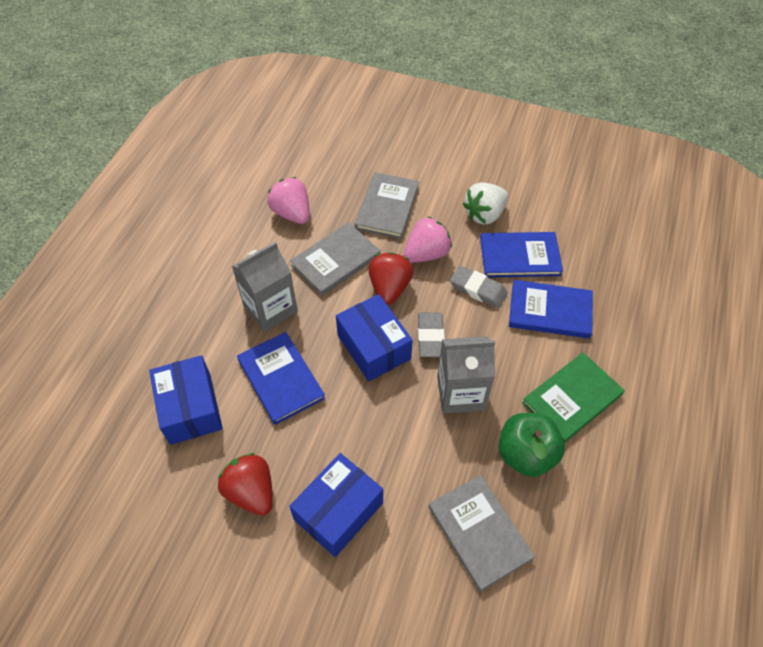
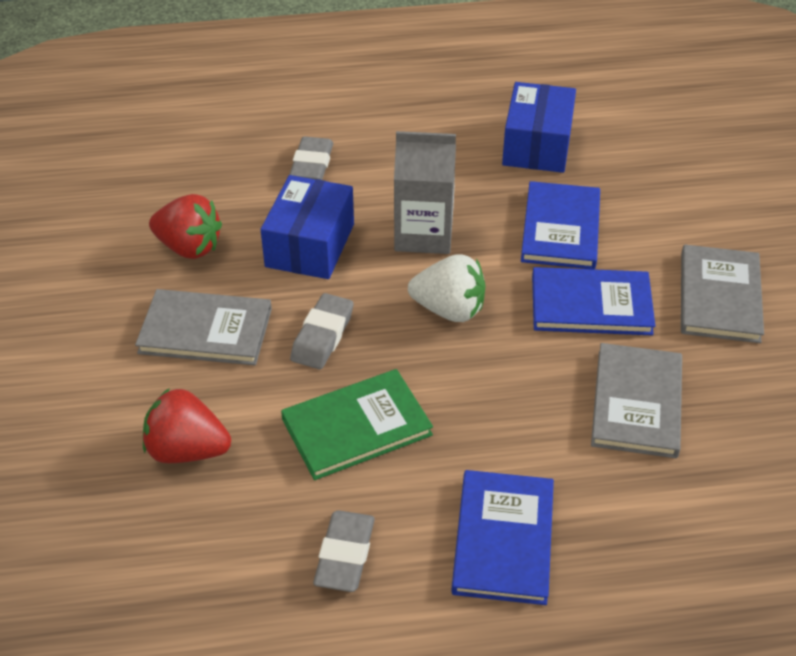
blue box: [149,355,223,445] [289,453,383,557] [336,294,413,381] = 3 -> [261,175,354,279] [502,82,576,173] = 2
green apple: [499,413,565,477] = 1 -> none = 0
grey carton: [232,242,298,332] [437,336,495,414] = 2 -> [394,131,456,254] = 1
grey eraser: [418,312,445,357] [450,266,508,308] = 2 -> [289,137,333,180] [290,293,354,369] [313,510,375,592] = 3
pink strawberry: [267,177,310,224] [403,216,452,263] = 2 -> none = 0

